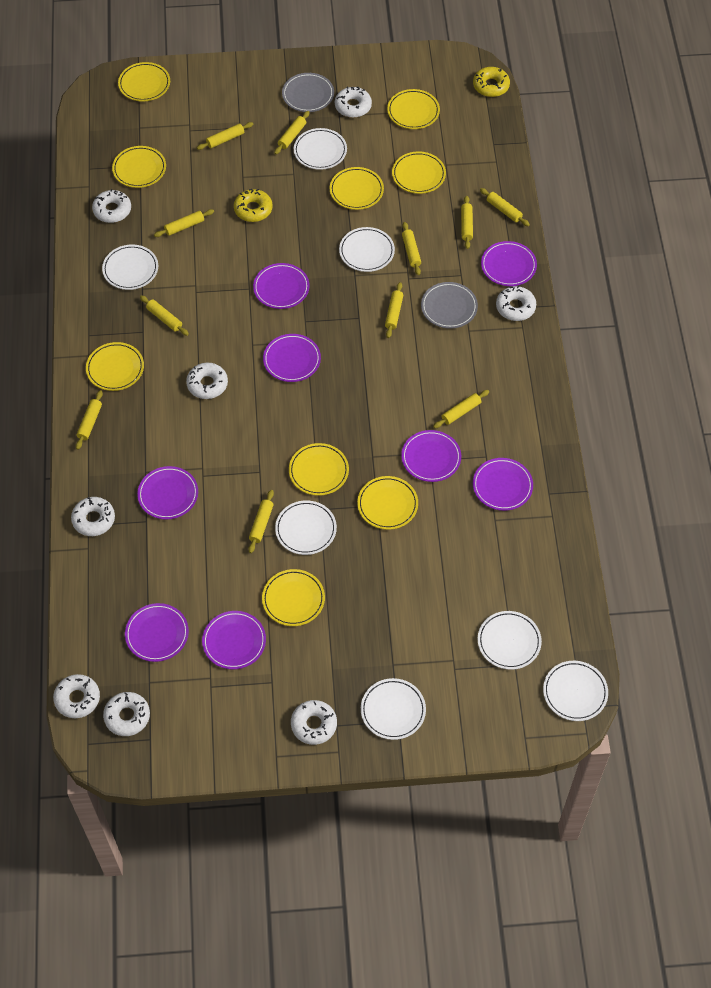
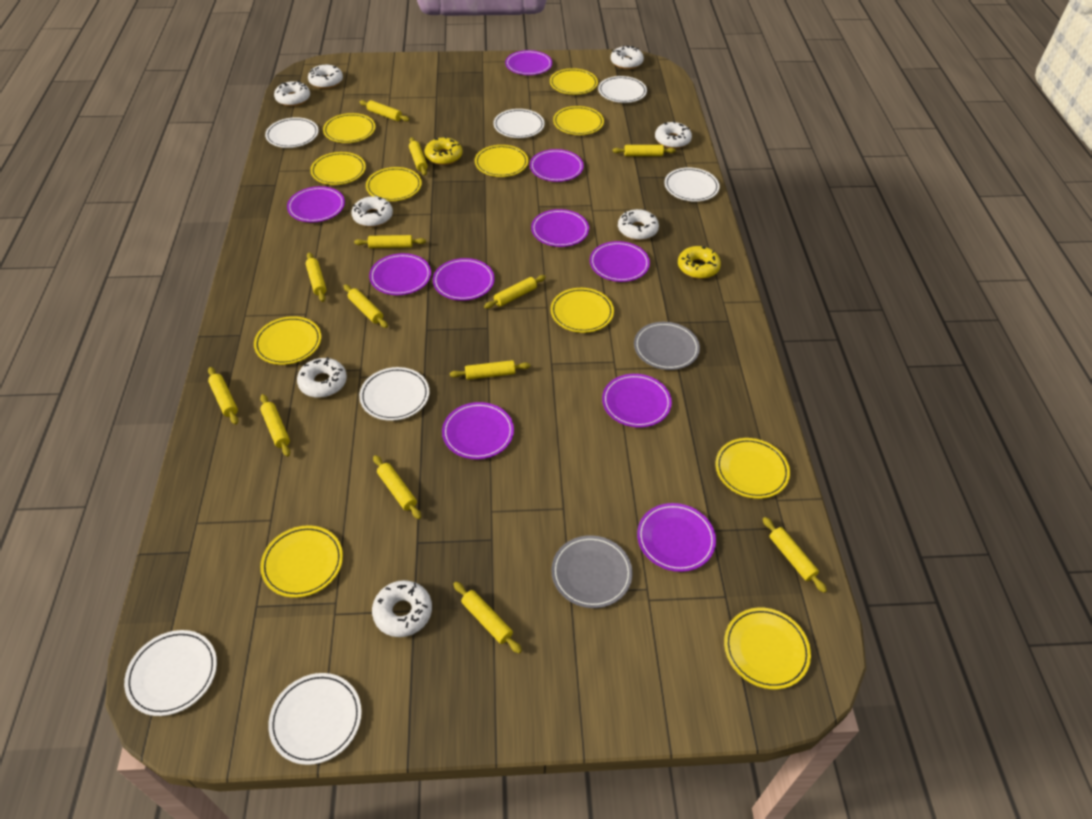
purple plate: [125,603,189,662] [137,466,198,520] [202,611,266,669] [253,263,310,309] [263,334,321,382] [401,430,461,482] [473,458,533,511] [481,241,537,286] = 8 -> [287,186,345,222] [369,253,431,295] [433,258,495,301] [442,402,514,459] [505,50,552,75] [530,149,584,182] [531,209,589,247] [590,241,650,282] [602,374,672,428] [637,503,716,572] = 10
yellow plate: [86,342,144,391] [112,146,166,188] [118,62,170,101] [262,569,325,626] [289,443,349,496] [330,167,384,210] [357,476,418,530] [387,89,440,129] [392,151,446,194] = 9 -> [254,316,321,365] [260,525,343,598] [310,152,366,185] [323,113,375,143] [366,167,422,201] [475,145,528,177] [550,68,598,95] [550,288,614,333] [553,106,604,135] [715,438,790,499] [724,608,811,689] = 11
yellow rolling pin: [76,390,103,450] [140,295,189,336] [154,209,214,237] [197,122,253,150] [248,490,274,553] [274,111,310,154] [385,282,403,338] [402,222,421,275] [433,390,489,428] [461,196,473,249] [480,188,530,226] = 11 -> [208,367,238,425] [260,394,290,457] [306,252,327,302] [344,285,388,328] [354,235,426,248] [359,100,409,121] [373,455,421,519] [409,137,428,176] [450,360,530,380] [453,582,522,653] [484,275,546,309] [612,145,676,156] [763,517,827,593] = 13

